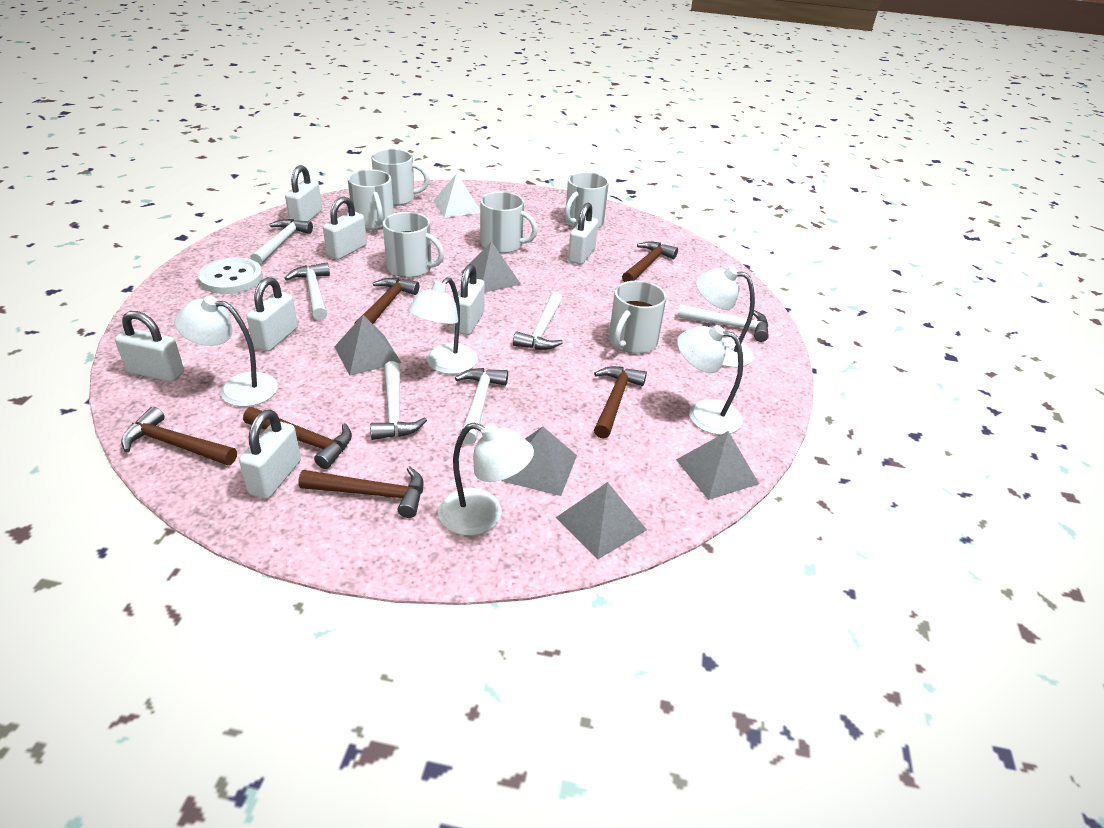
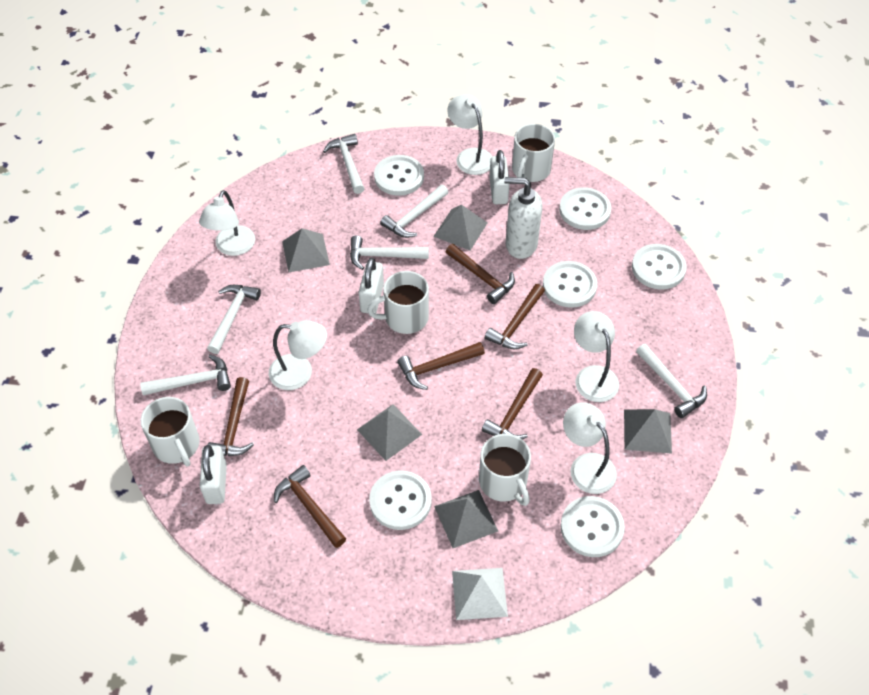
white button: [198,257,263,294] = 1 -> [369,470,432,530] [374,155,424,196] [543,261,597,308] [559,187,611,230] [560,496,625,557] [632,244,687,289] = 6
white mug: [348,169,394,229] [371,149,429,206] [383,212,444,278] [480,192,538,253] [565,172,609,228] [609,281,667,354] = 6 -> [141,397,200,467] [367,271,429,334] [479,434,531,506] [512,124,555,182] = 4
white padlock: [115,311,184,382] [239,410,301,499] [246,277,298,351] [285,165,322,221] [323,197,367,260] [453,264,485,335] [568,203,598,265] = 7 -> [200,445,227,504] [359,258,384,314] [489,150,510,204] = 3
white soap dispenser: none = 0 -> [504,177,542,259] = 1

